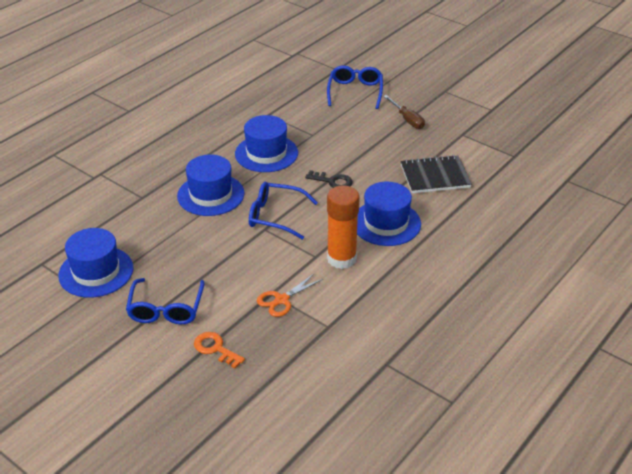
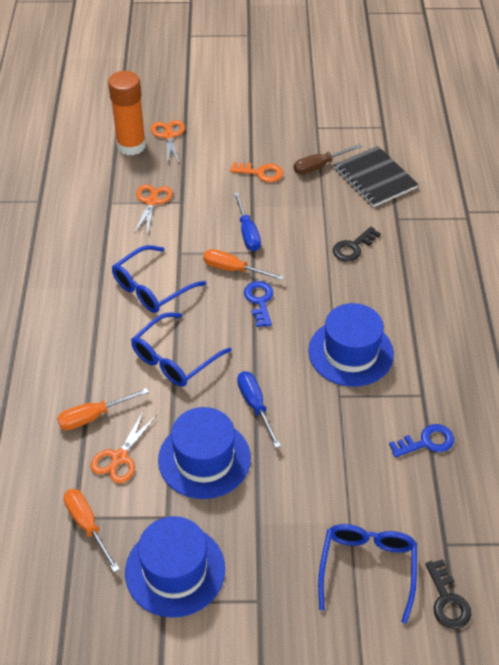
black key: [305,170,353,188] = 1 -> [333,227,381,262] [426,559,471,629] = 2
blue hat: [58,228,133,298] [177,155,245,216] [235,115,298,172] [357,182,421,246] = 4 -> [125,516,225,618] [158,407,251,499] [308,303,394,387] = 3
blue key: none = 0 -> [244,281,273,327] [389,424,454,458] = 2
blue screwdriver: none = 0 -> [234,192,261,251] [237,371,281,448] = 2
orange scissors: [257,273,323,317] = 1 -> [90,410,157,483] [134,184,173,236] [151,120,185,165] = 3
orange screwdriver: none = 0 -> [57,388,149,430] [64,489,120,572] [203,249,284,280] = 3

